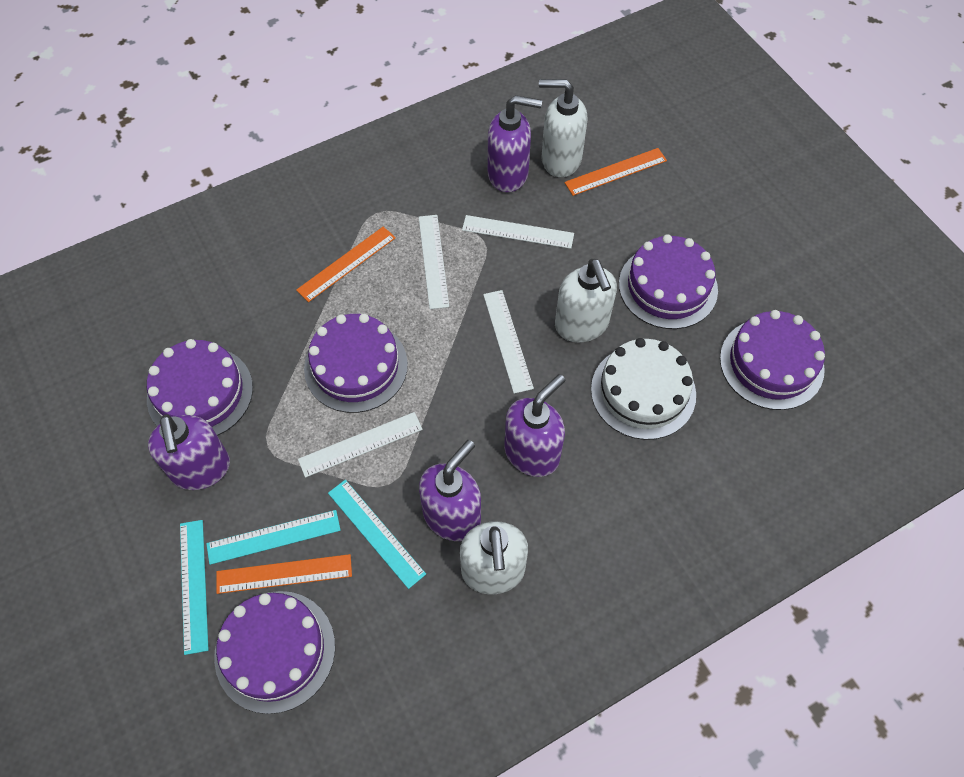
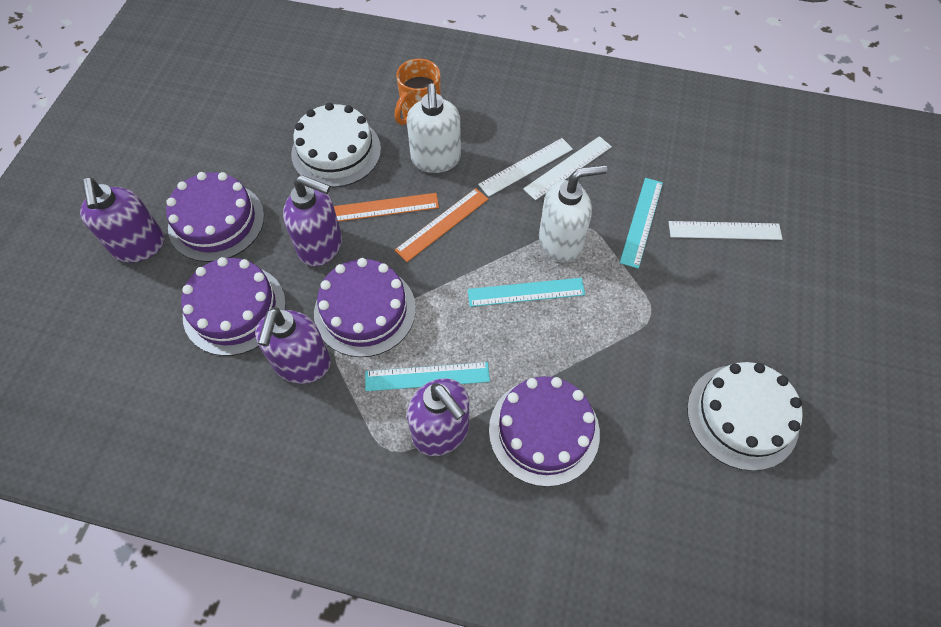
orange mug: none = 0 -> [395,59,441,125] = 1
orange ruler: [216,554,352,594] [296,226,396,302] [564,148,667,196] = 3 -> [334,193,439,222] [395,188,488,262] = 2
purple cake: [147,339,253,436] [214,591,335,714] [304,314,408,413] [619,234,718,329] [720,310,825,410] = 5 -> [166,172,264,262] [181,257,286,356] [314,258,416,357] [489,376,600,487] = 4
white cake: [591,338,696,440] = 1 -> [291,103,381,187] [687,362,803,471] = 2
white ruler: [298,412,423,478] [419,215,449,309] [462,215,574,249] [483,290,534,394] = 4 -> [478,138,573,197] [523,136,612,200] [669,221,782,240] = 3
white soap dispenser: [460,521,528,594] [539,79,587,177] [555,259,617,342] = 3 -> [407,84,461,173] [539,165,607,263] = 2

